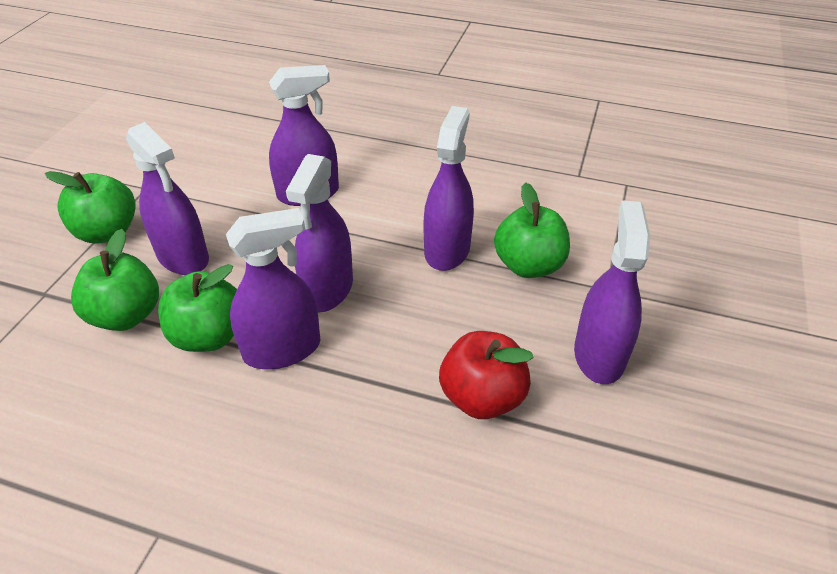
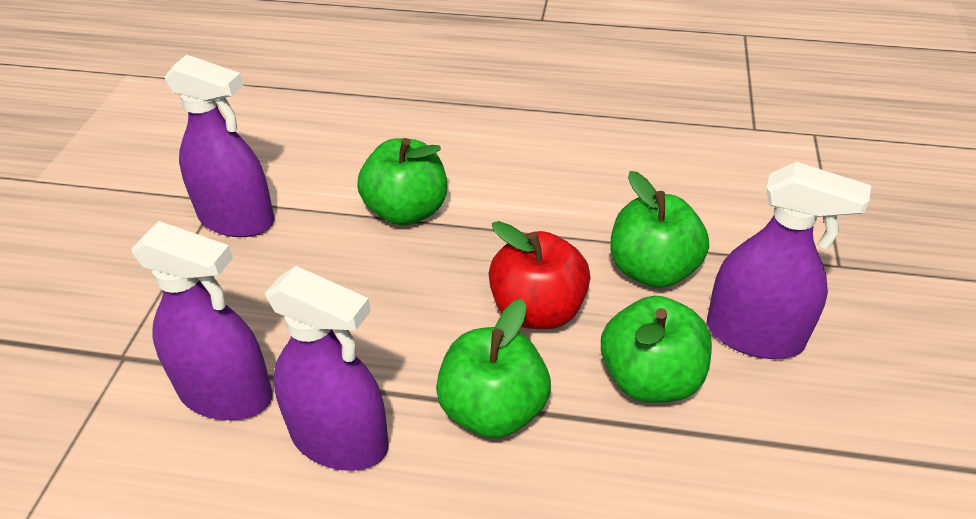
purple spray bottle: [126,122,209,275] [226,208,321,369] [269,65,339,206] [286,154,353,313] [424,106,474,271] [574,200,650,384] = 6 -> [131,221,273,420] [165,55,274,237] [265,266,389,471] [707,162,871,359] = 4

